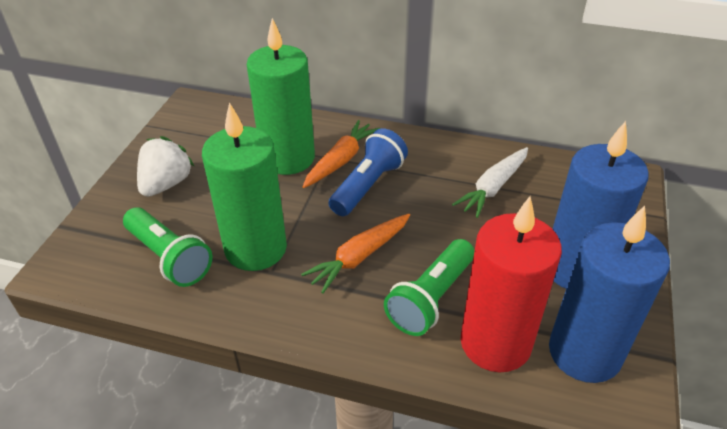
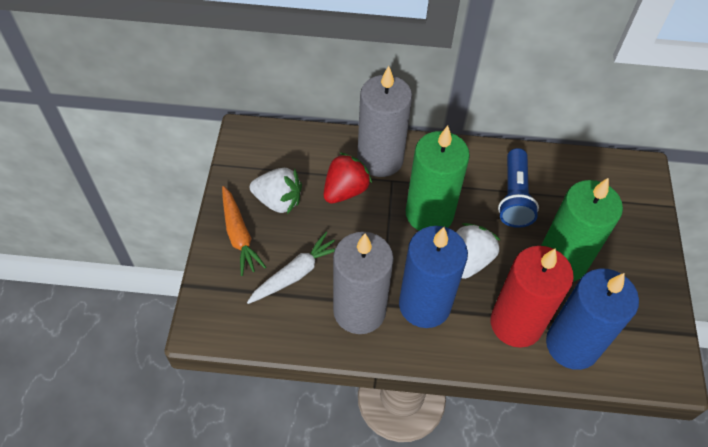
green flashlight: [123,207,213,287] [384,239,475,336] = 2 -> none = 0
grey candle: none = 0 -> [333,232,394,334] [357,66,412,177] = 2
orange carrot: [301,214,410,293] [303,120,380,188] = 2 -> [222,186,266,276] = 1
red strawberry: none = 0 -> [324,152,372,204] = 1
white strawberry: [137,136,194,197] = 1 -> [250,168,302,214] [456,223,501,279] = 2

